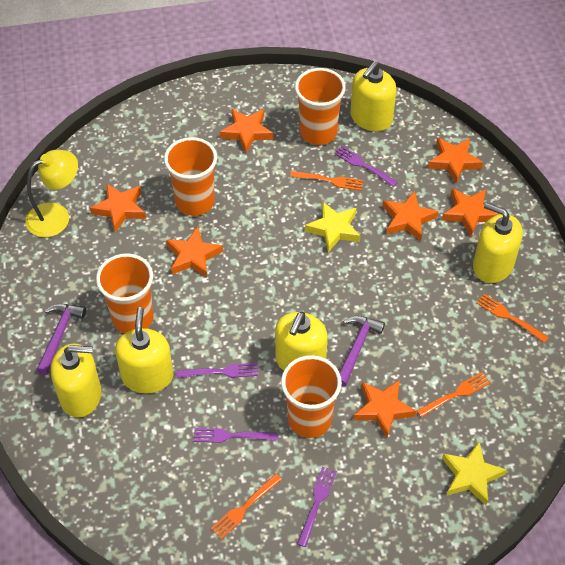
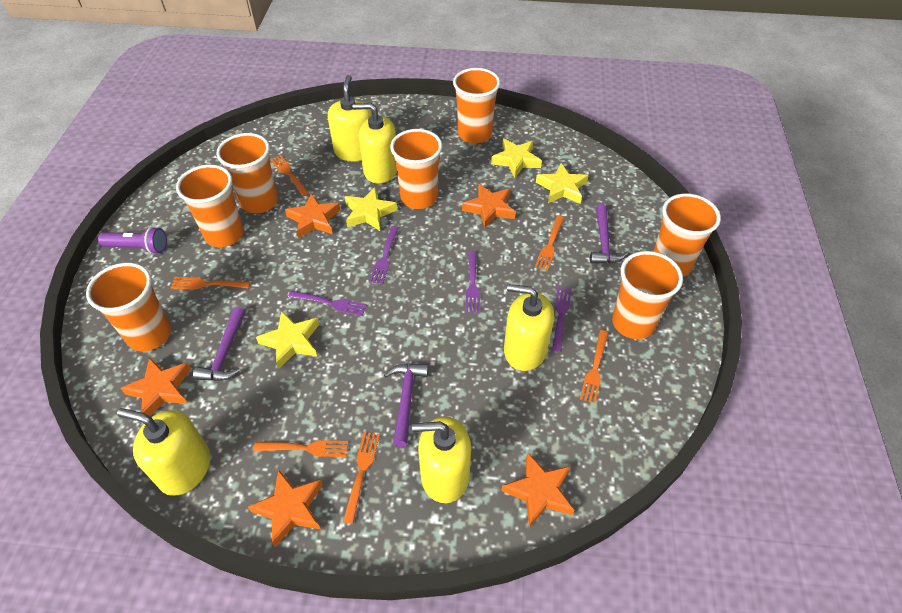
orange cup: [96,253,154,333] [164,137,217,216] [281,355,342,438] [295,68,346,145] = 4 -> [86,263,171,351] [176,165,244,247] [216,133,278,213] [390,129,442,209] [453,68,500,144] [612,251,683,339] [653,193,721,277] = 7
orange fork: [210,473,282,539] [290,171,363,191] [416,372,490,417] [476,294,549,343] = 4 -> [170,277,250,290] [254,440,348,457] [270,155,309,196] [343,432,380,524] [535,215,564,271] [580,330,608,403] = 6
orange star: [90,184,146,232] [166,226,223,278] [220,109,273,153] [353,380,416,438] [383,191,438,241] [428,138,483,183] [442,188,499,237] = 7 -> [121,357,191,416] [248,469,323,547] [285,193,341,238] [462,184,515,228] [501,453,574,528] = 5
purple flashlight: none = 0 -> [98,227,167,254] = 1
purple hammer: [36,304,86,375] [339,316,385,386] = 2 -> [193,307,245,381] [384,364,429,447] [590,204,628,263] = 3
yellow lamp: [25,150,78,237] = 1 -> none = 0
yellow star: [305,202,360,252] [442,442,507,505] = 2 -> [256,311,319,368] [345,187,397,231] [491,139,542,178] [536,163,589,204] = 4

